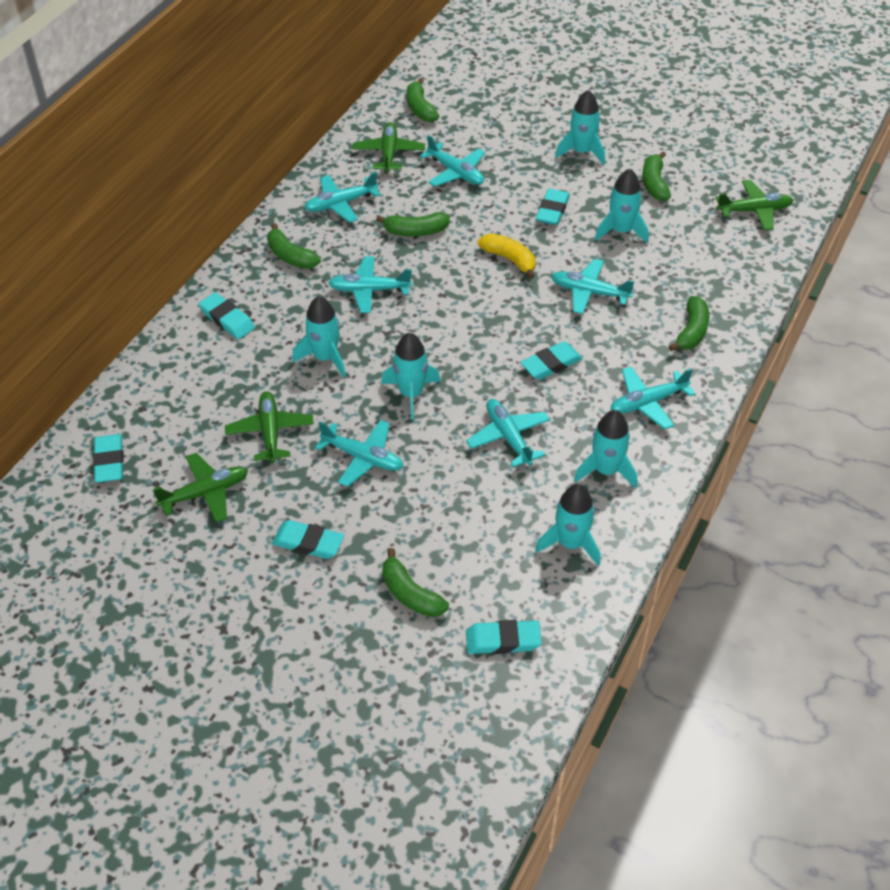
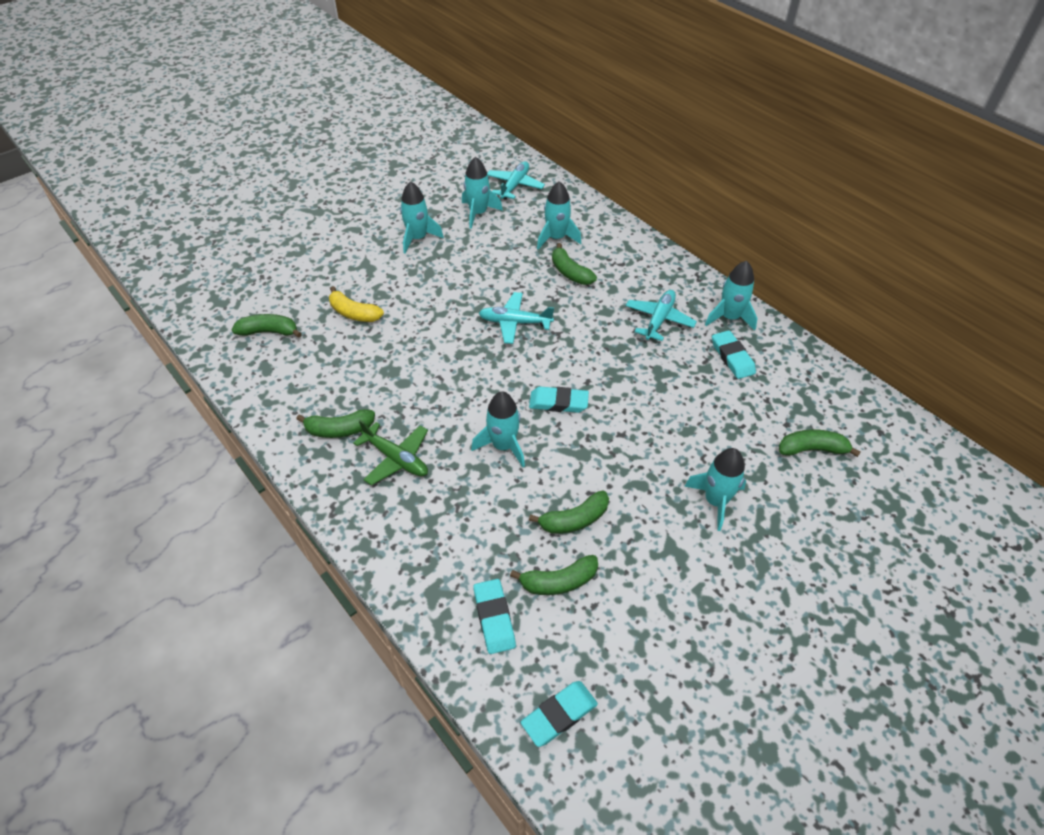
green plane: [153,453,248,522] [225,391,314,463] [353,122,425,172] [716,180,794,231] = 4 -> [353,420,428,485] = 1
turquoise eraser: [93,434,124,483] [199,292,255,339] [272,520,344,559] [466,620,542,654] [520,341,583,380] [536,189,570,225] = 6 -> [473,579,516,654] [521,681,598,747] [529,387,589,413] [712,330,756,379] = 4
turquoise plane: [305,172,381,223] [315,420,404,487] [328,257,412,313] [420,135,485,186] [466,399,550,467] [551,259,635,314] [610,367,695,430] = 7 -> [479,292,554,344] [487,161,545,200] [626,290,697,341] = 3

